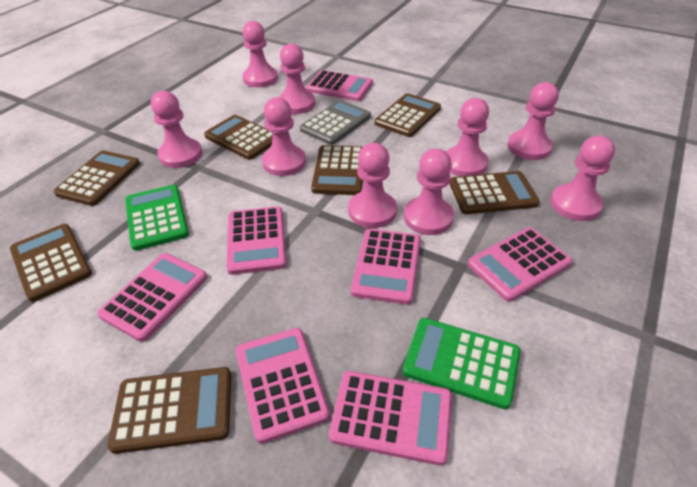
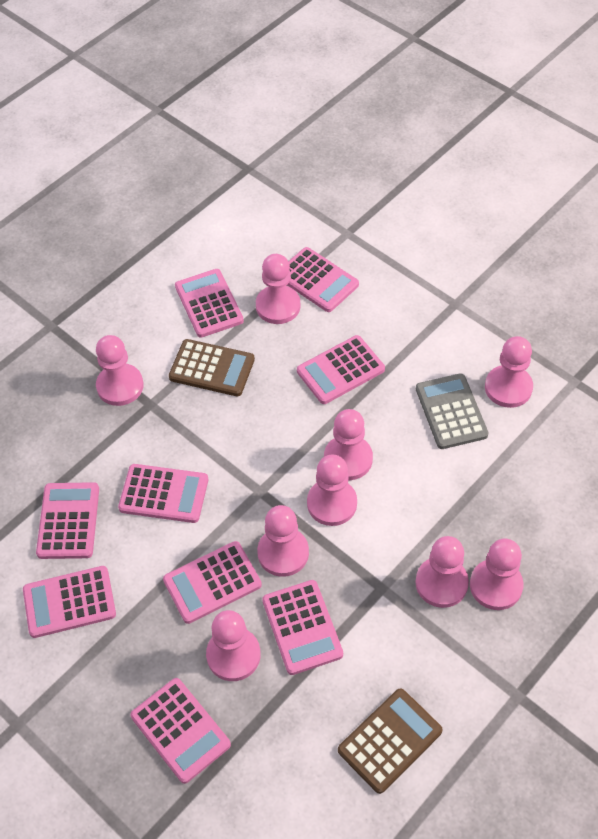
brown calculator: [10,224,92,302] [53,150,140,206] [108,367,231,454] [204,115,272,160] [311,145,363,195] [375,93,441,137] [449,171,539,214] = 7 -> [169,339,255,396] [338,688,443,794] = 2
green calculator: [125,185,189,251] [403,318,521,409] = 2 -> none = 0
pink calculator: [97,253,207,342] [226,206,287,275] [236,328,330,444] [306,70,373,101] [329,371,452,466] [351,229,421,305] [468,227,572,302] = 7 -> [23,566,116,638] [36,482,99,559] [118,464,208,523] [130,678,231,784] [163,541,262,624] [175,269,244,337] [262,580,343,675] [287,247,359,312] [297,335,385,404] = 9

